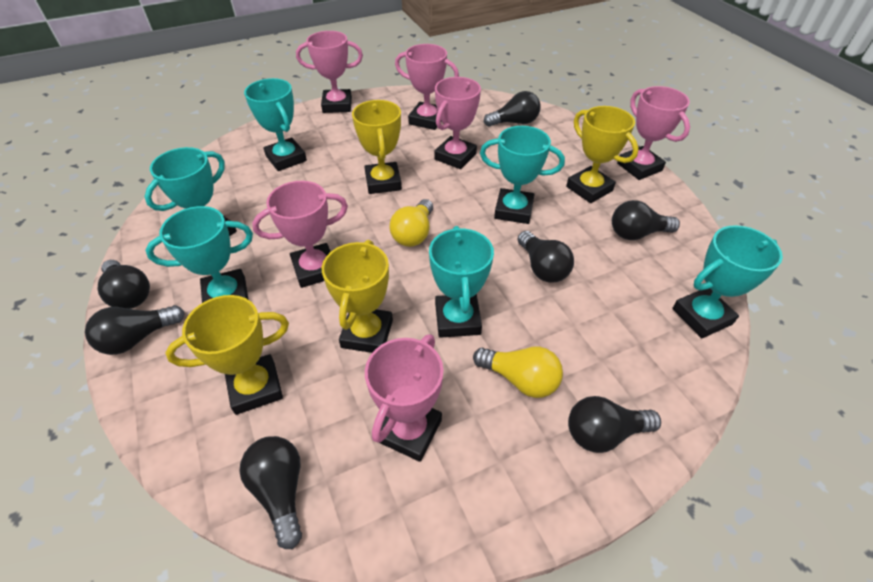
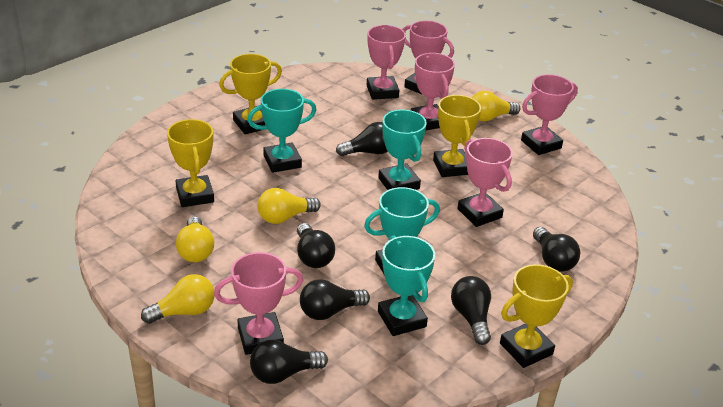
black light bulb: [85,305,185,355] [98,260,150,309] [239,436,302,549] [484,91,541,127] [518,231,574,283] [568,396,661,453] [612,200,680,240] = 7 -> [250,340,328,384] [297,223,335,268] [300,279,370,320] [336,122,388,156] [451,276,491,345] [533,227,580,272] = 6
turquoise trophy: [145,147,237,236] [146,206,253,303] [244,78,307,171] [429,226,494,338] [480,126,565,224] [672,225,783,338] = 6 -> [247,89,317,173] [364,187,440,274] [378,110,427,190] [378,235,435,336] = 4
yellow light bulb: [389,199,433,247] [473,347,563,398] = 2 -> [141,274,215,324] [176,217,214,262] [258,188,321,224] [472,91,520,121] = 4

